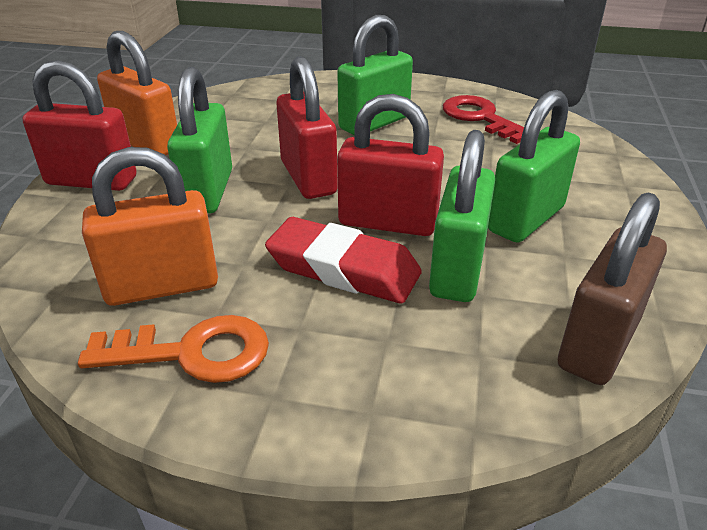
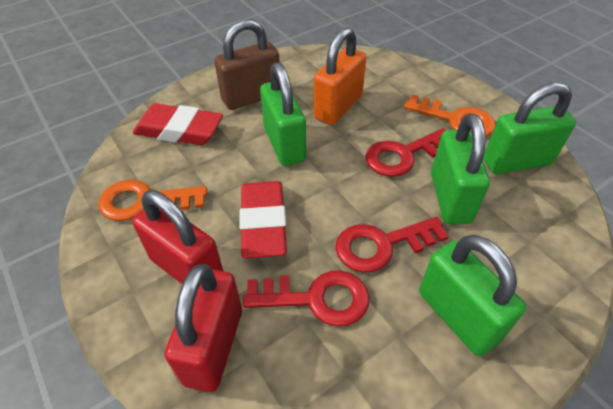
orange key: [78,315,269,383] = 1 -> [98,180,207,221] [404,94,496,137] = 2
orange padlock: [82,147,218,306] [97,31,177,155] = 2 -> [314,27,366,125] = 1
red eraser: [265,217,422,304] = 1 -> [133,104,223,145] [240,181,287,259] = 2
red key: [443,95,524,144] = 1 -> [243,270,369,326] [335,217,449,272] [365,128,446,177] = 3
red padlock: [23,60,137,191] [276,56,338,199] [337,94,444,236] = 3 -> [132,190,223,284] [165,264,242,392] = 2

